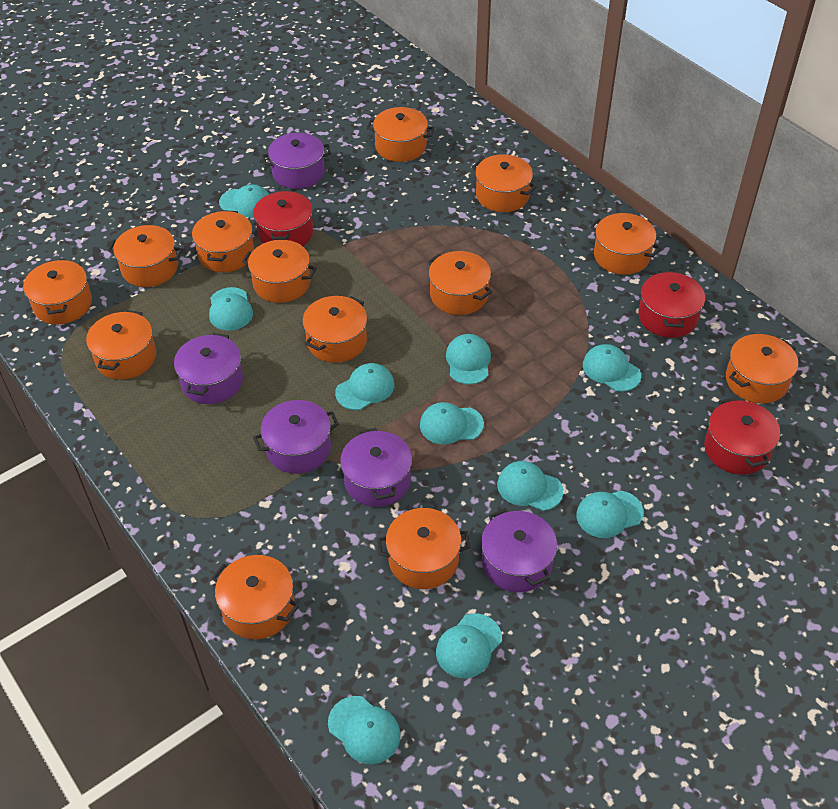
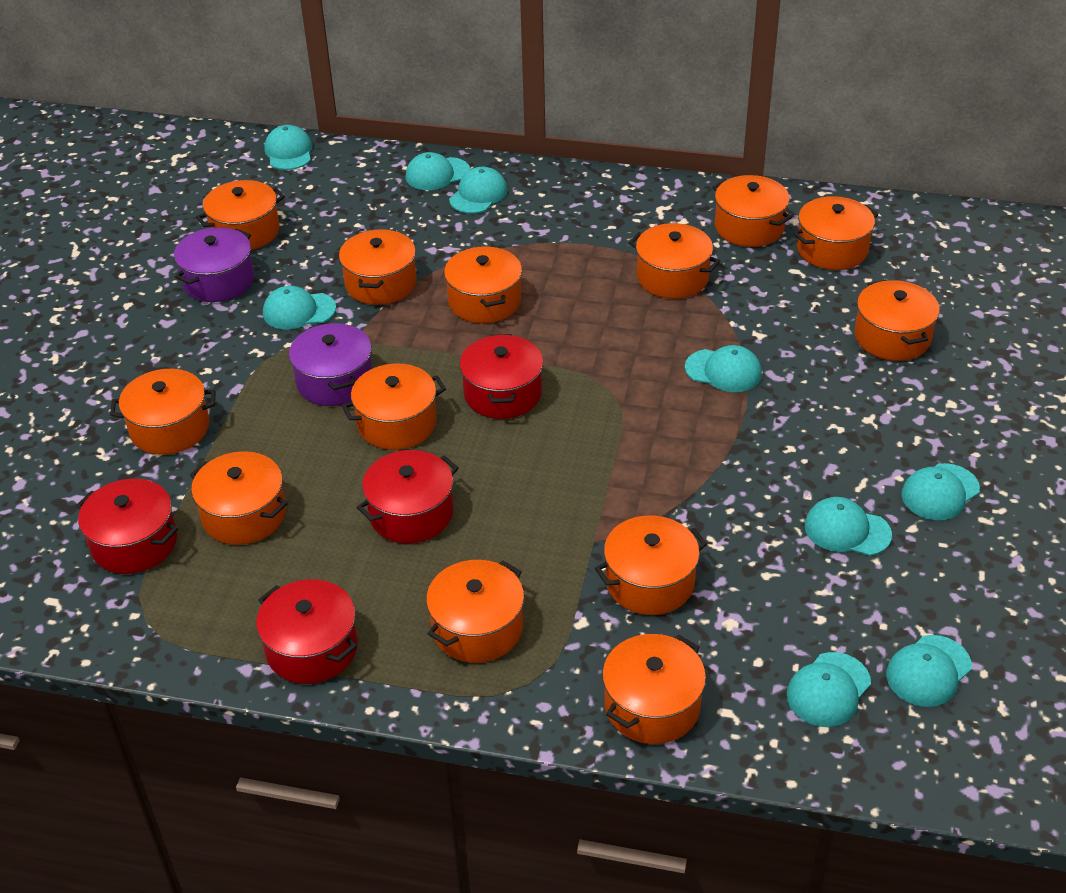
purple pot: [174,333,243,404] [253,400,339,474] [262,133,331,189] [340,428,412,507] [481,508,557,593] = 5 -> [174,227,254,302] [289,323,373,406] = 2
red pot: [253,191,313,246] [638,271,705,338] [704,398,780,475] = 3 -> [76,479,178,574] [256,579,358,684] [357,450,459,543] [459,334,543,419] = 4
turquoise cap: [209,287,253,331] [219,184,269,218] [328,696,401,764] [335,363,394,410] [420,402,484,444] [436,614,502,678] [446,334,491,385] [497,461,563,511] [576,490,644,538] [583,344,641,392] = 10 -> [263,286,336,329] [264,125,312,170] [405,152,470,190] [449,167,508,214] [685,345,762,392] [787,652,871,727] [805,497,892,556] [886,635,972,707] [901,463,980,520] = 9

